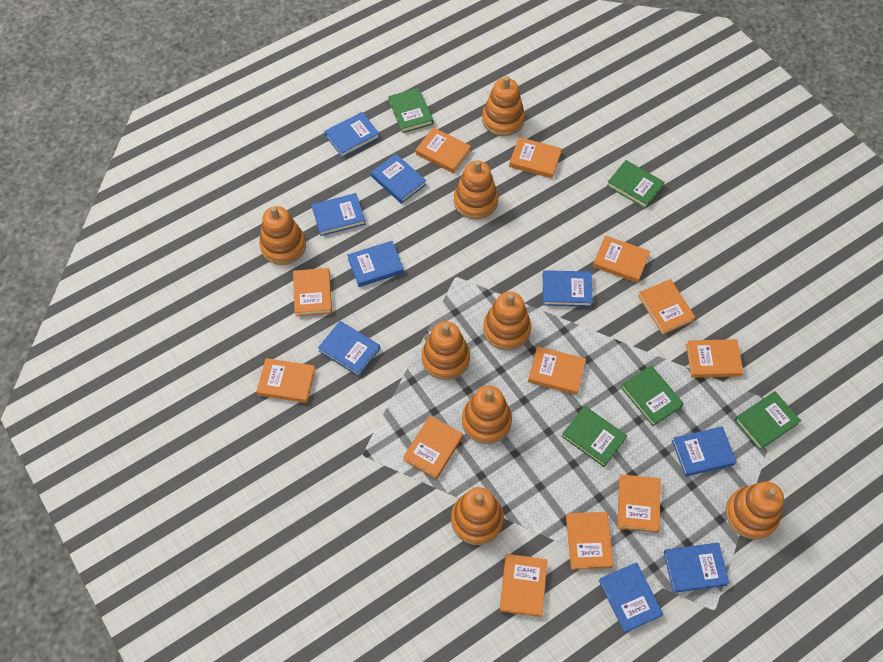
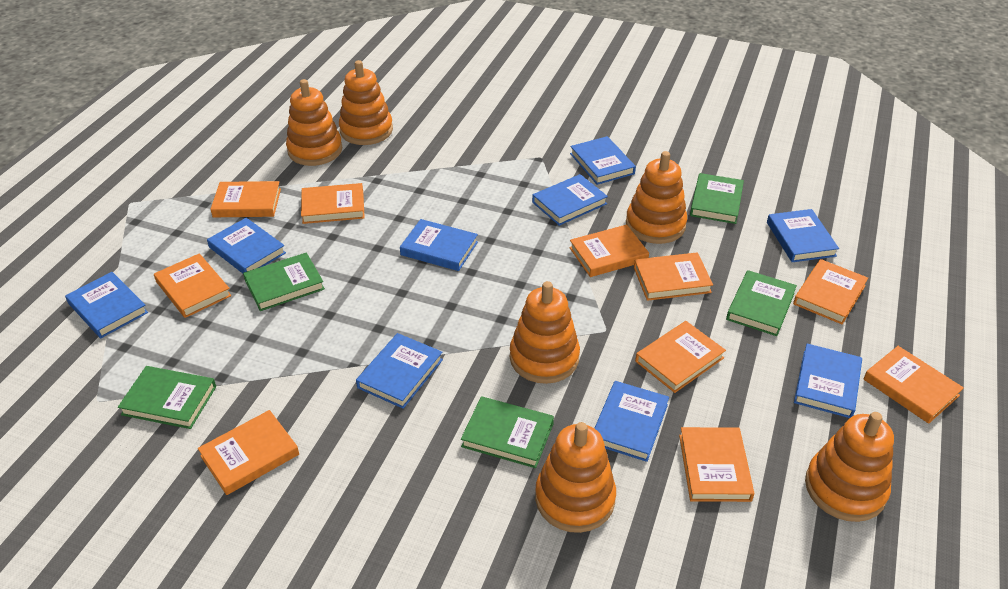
orange book: [256,358,316,403] [293,268,332,317] [403,416,463,479] [416,127,471,173] [500,554,547,617] [509,137,562,178] [528,346,586,395] [566,512,614,570] [593,235,650,283] [617,474,661,533] [638,279,696,335] [686,339,744,378] = 12 -> [154,253,232,318] [198,410,299,495] [210,181,281,217] [301,183,365,224] [569,225,649,277] [634,252,713,301] [635,321,726,393] [679,427,754,502] [793,259,868,324] [864,346,964,424] = 10
orange stacking toy: [259,206,306,265] [422,321,470,380] [451,487,504,545] [454,160,498,219] [462,385,512,444] [482,76,525,136] [483,292,531,350] [725,482,784,540] = 8 -> [286,79,342,166] [339,60,393,145] [510,281,580,384] [535,422,616,533] [626,151,687,244] [805,412,894,522] = 6

